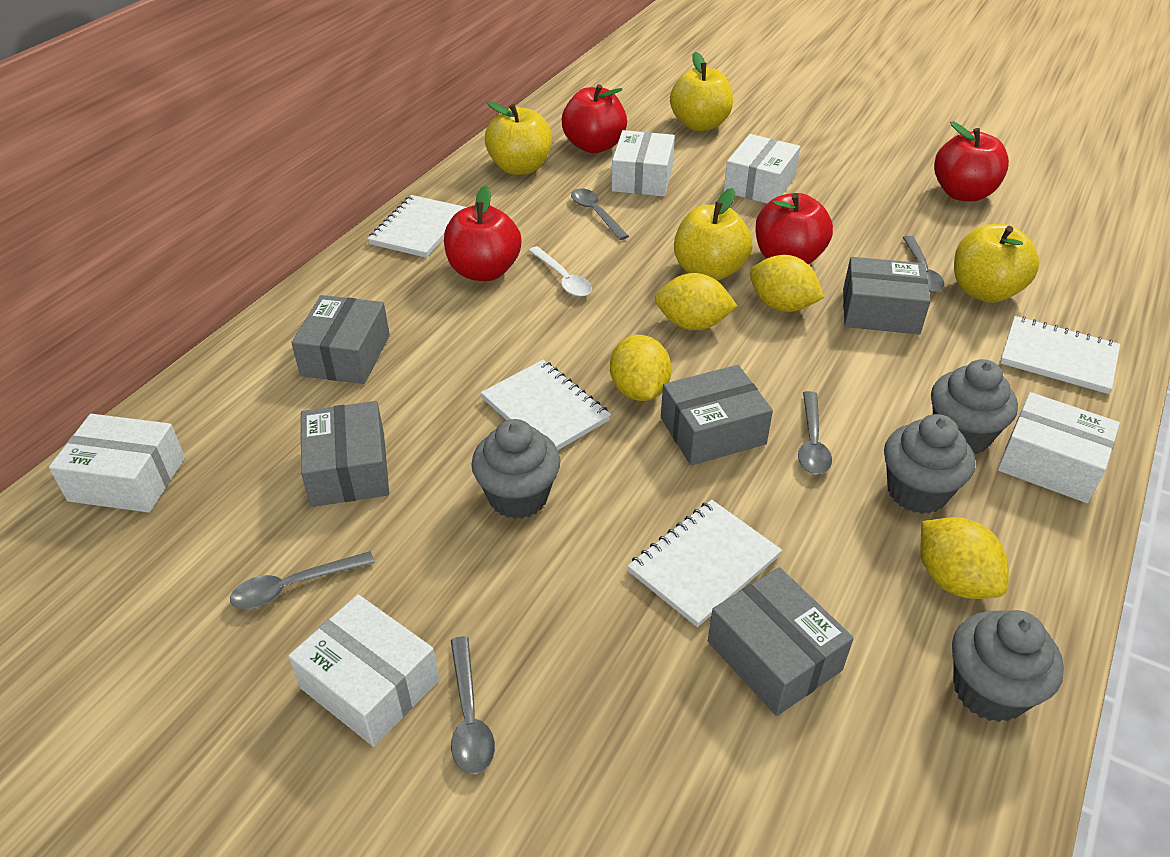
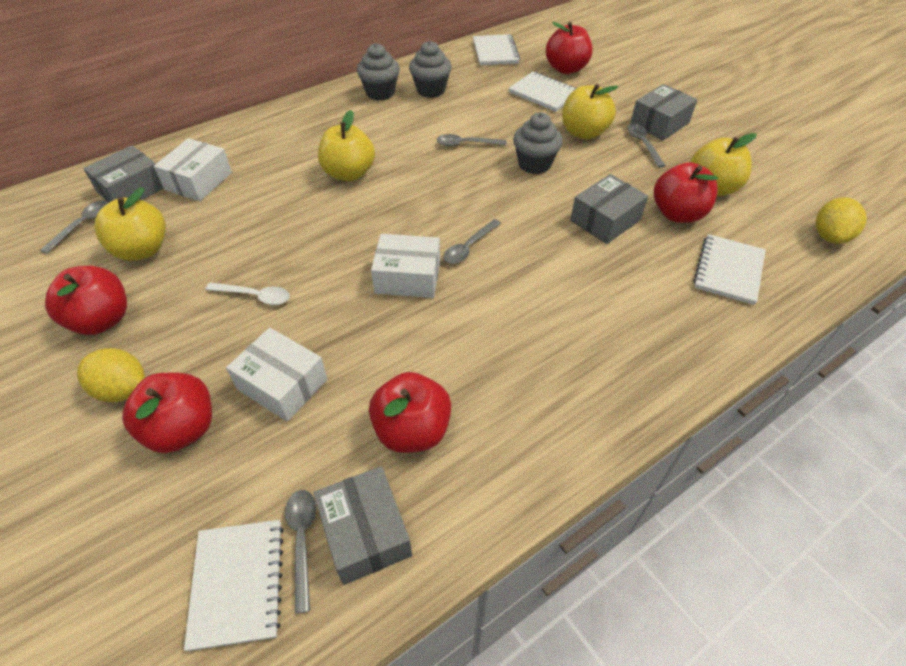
grey box: [291,295,390,384] [301,401,389,507] [661,365,773,465] [708,567,854,716] [843,257,931,334] = 5 -> [83,145,164,203] [314,466,412,585] [570,174,648,244] [630,84,697,140] = 4
grey cupcake: [471,419,560,519] [884,414,975,514] [931,359,1018,454] [952,610,1064,722] = 4 -> [357,43,400,100] [409,41,452,98] [513,112,563,174] = 3
red apple: [444,186,521,281] [562,84,627,153] [755,193,833,264] [934,121,1009,201] = 4 -> [45,266,127,335] [122,372,212,453] [369,372,451,453] [546,22,593,74] [654,162,718,223] = 5
white box: [49,414,185,513] [288,594,439,747] [611,130,675,197] [724,134,800,204] [998,392,1120,503] = 5 -> [154,138,232,201] [226,328,327,421] [371,234,440,298] = 3
yellow lemon: [610,335,672,401] [655,273,737,330] [750,255,824,312] [921,517,1009,599] = 4 -> [77,348,145,402] [815,197,867,244] = 2

